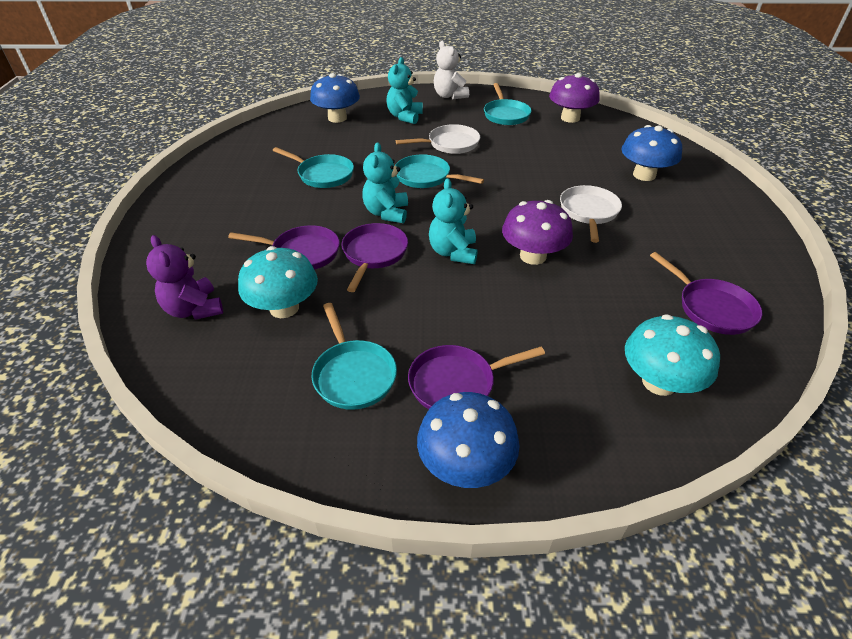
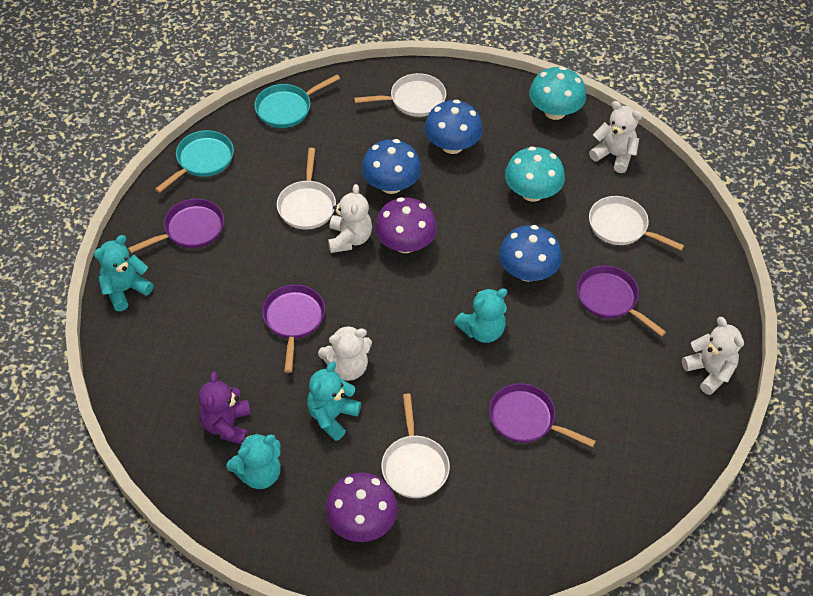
turquoise pan: [273,147,354,188] [312,303,397,410] [395,154,484,188] [484,83,531,125] = 4 -> [155,130,234,193] [254,75,340,128] = 2
turquoise teddy bear: [362,143,408,223] [386,57,423,124] [429,178,478,264] = 3 -> [94,235,153,311] [226,433,281,489] [307,361,361,441] [454,288,507,343] = 4
white pan: [396,124,480,154] [560,185,622,243] = 2 -> [277,148,336,229] [354,73,446,117] [381,394,450,498] [589,196,684,250] = 4
white teddy bear: [434,41,469,99] = 1 -> [318,325,372,381] [328,184,372,253] [589,101,642,173] [682,317,744,395] = 4

